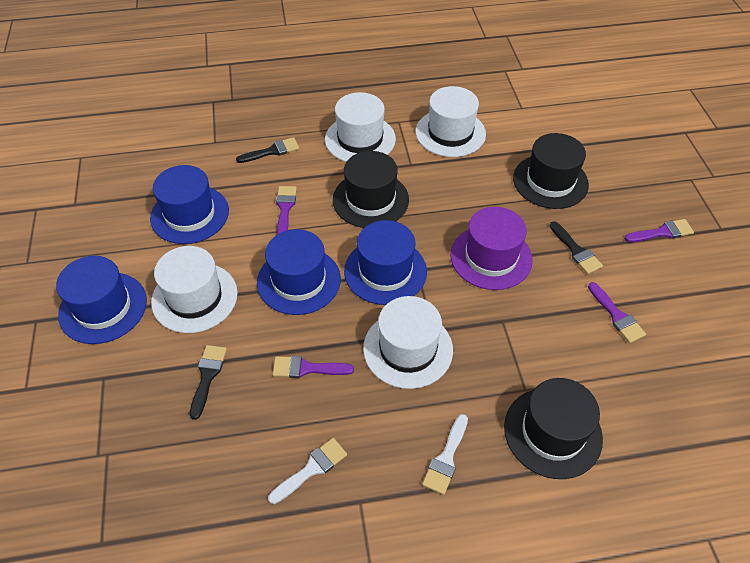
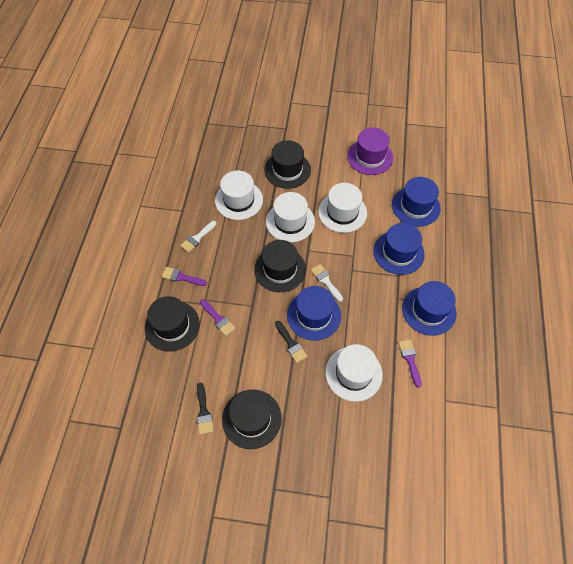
black brush: [190,345,227,420] [236,137,299,163] [550,221,603,274] = 3 -> [197,383,213,434] [275,321,307,363] = 2
black hat: [333,151,409,228] [504,378,603,479] [513,133,589,209] = 3 -> [145,296,200,352] [222,390,282,449] [254,240,306,292] [264,140,311,189] = 4
purple brush: [273,356,354,378] [276,186,297,235] [588,282,646,343] [624,219,694,242] = 4 -> [162,267,207,286] [200,299,235,336] [398,339,422,388] = 3

